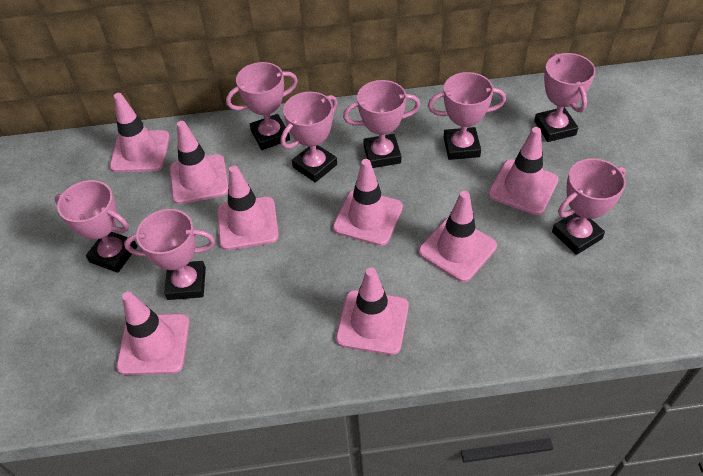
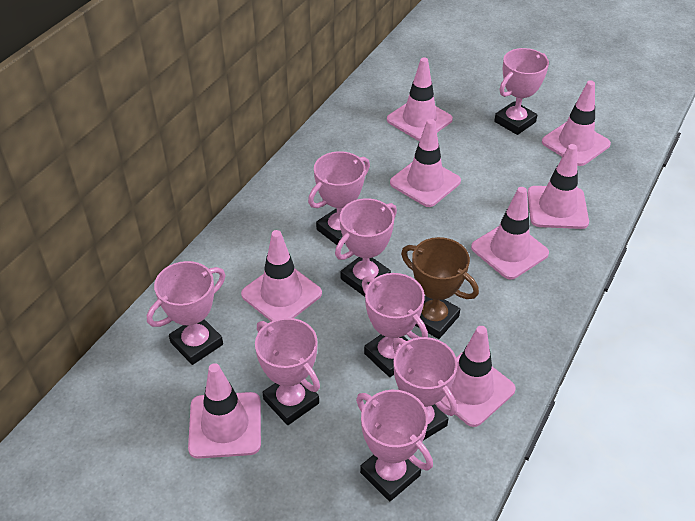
brown trophy: none = 0 -> [401,237,479,339] = 1

